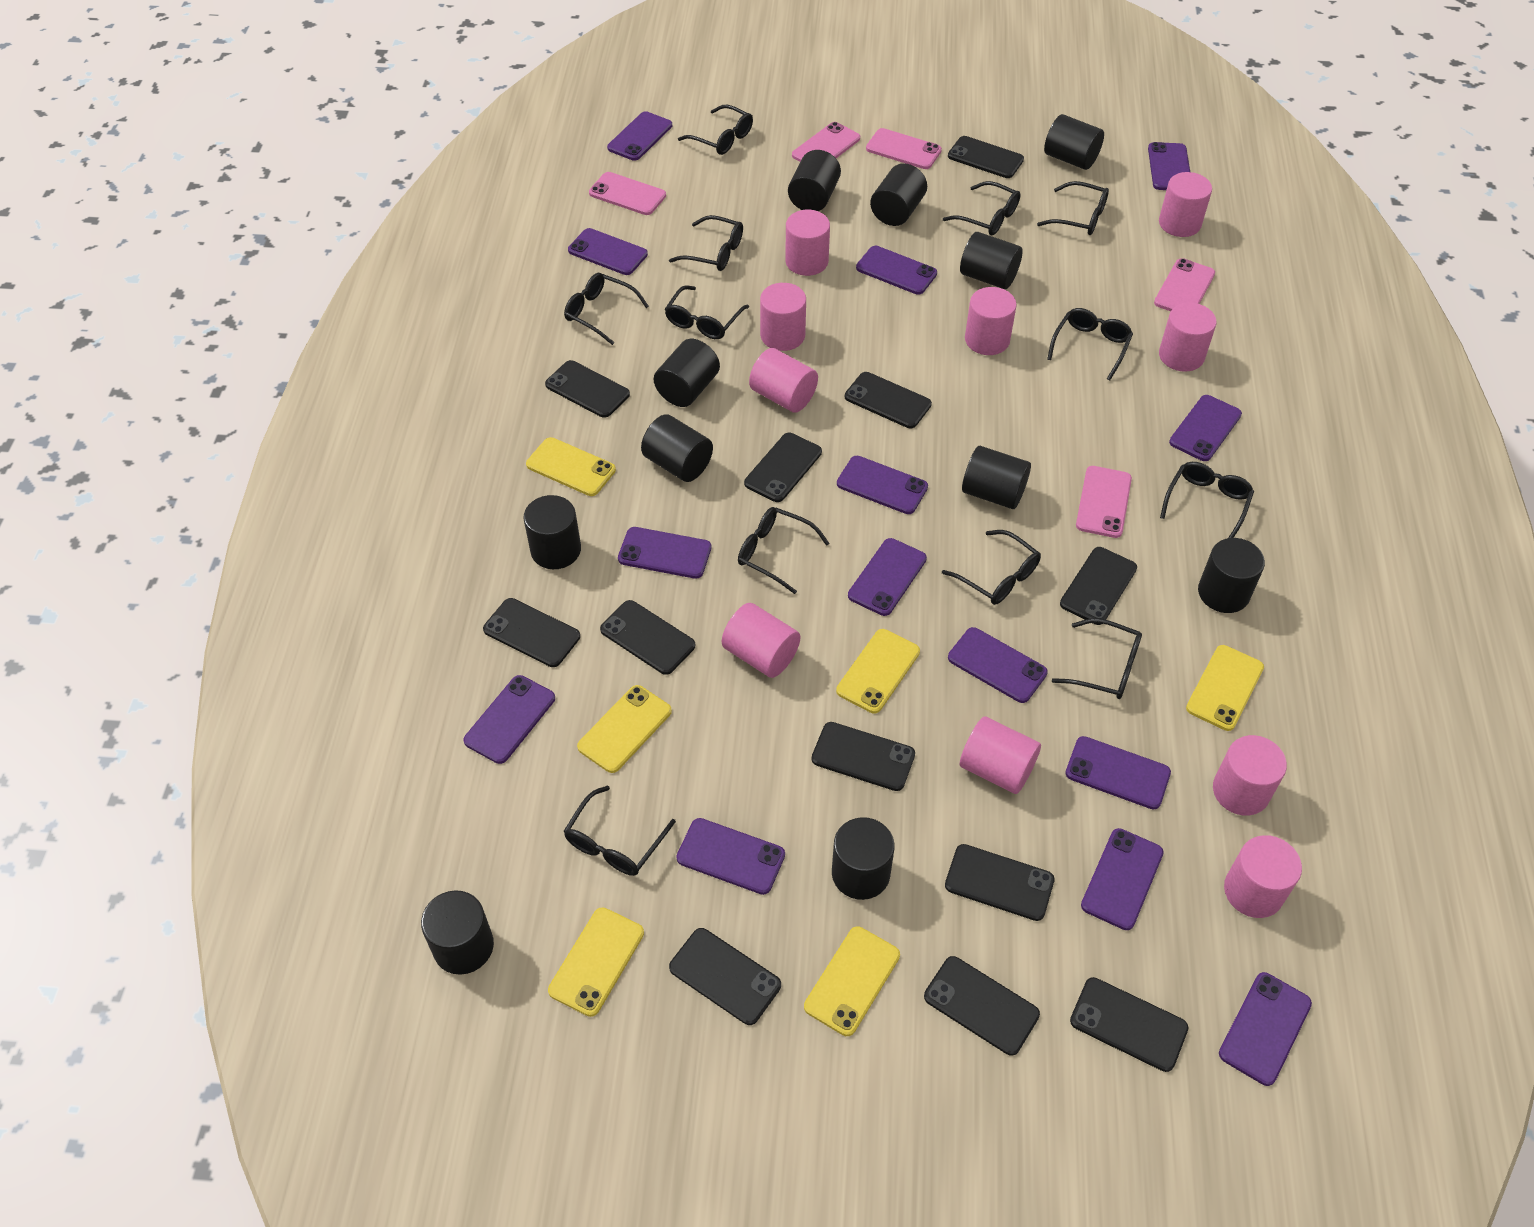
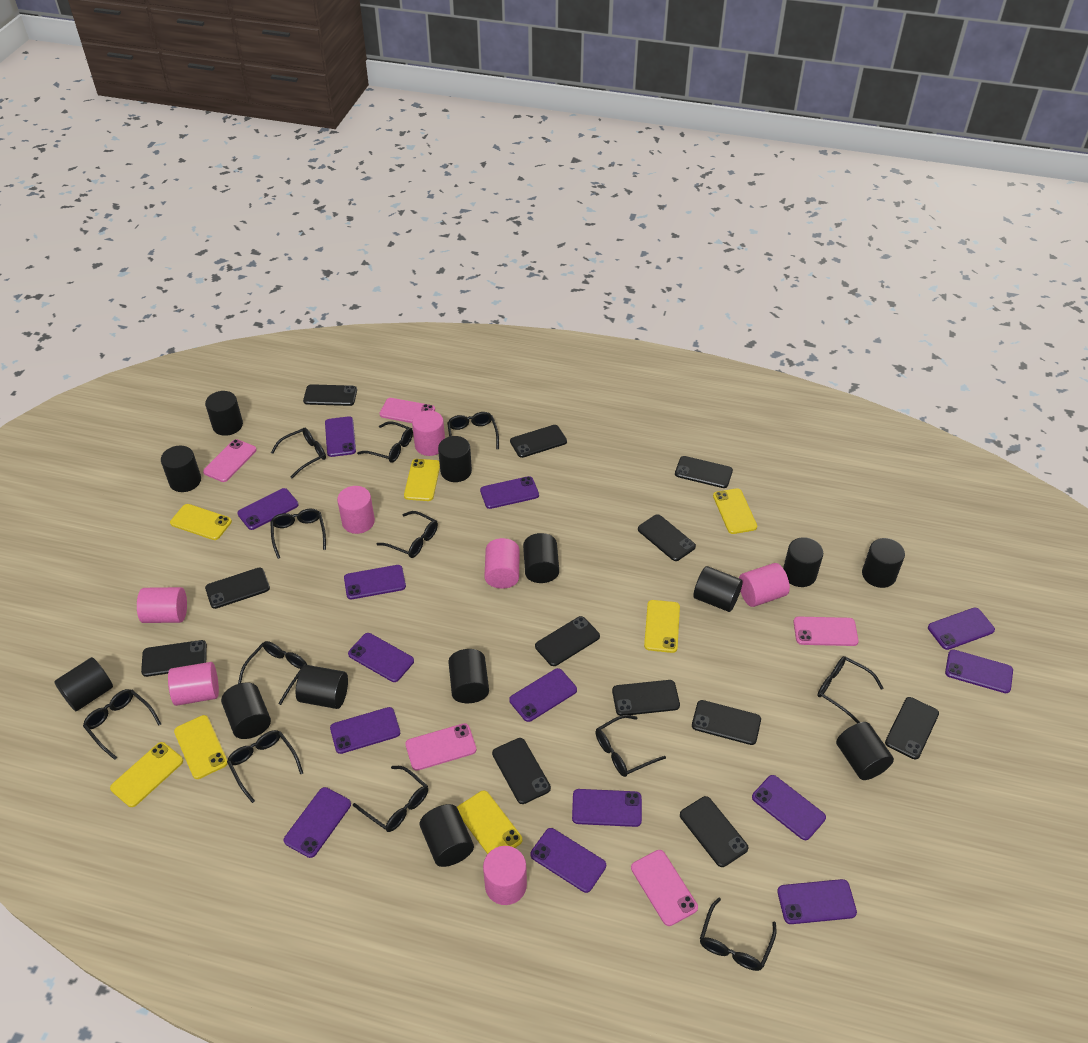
black cylinder: [421,890,494,974] [524,495,581,569] [641,414,713,482] [654,339,720,407] [788,150,841,211] [832,817,895,900] [870,163,927,226] [960,232,1023,289] [962,446,1031,509] [1044,114,1104,170] [1198,538,1265,613] = 11 -> [54,657,113,711] [161,445,201,492] [205,391,243,436] [221,682,271,739] [296,665,348,709] [420,804,474,867] [438,436,472,482] [448,649,489,703] [523,533,559,583] [693,566,743,612] [783,537,823,587] [836,722,894,780] [862,538,905,588] = 13
pink cylinder: [722,603,800,678] [749,348,818,413] [760,283,806,351] [785,210,830,276] [960,716,1041,794] [965,287,1017,355] [1159,172,1212,237] [1159,303,1217,372] [1213,735,1287,816] [1224,835,1302,918] = 10 -> [137,587,187,623] [168,662,219,706] [337,486,375,534] [412,410,445,456] [483,846,527,905] [484,538,520,589] [739,563,790,607] = 7
yellow phone: [526,437,616,496] [548,907,644,1017] [577,685,672,773] [804,926,900,1036] [836,629,920,713] [1186,645,1264,731] = 6 -> [110,742,183,807] [170,504,232,540] [174,715,228,779] [404,459,440,501] [457,790,522,854] [644,600,680,653] [713,488,757,534] = 7

